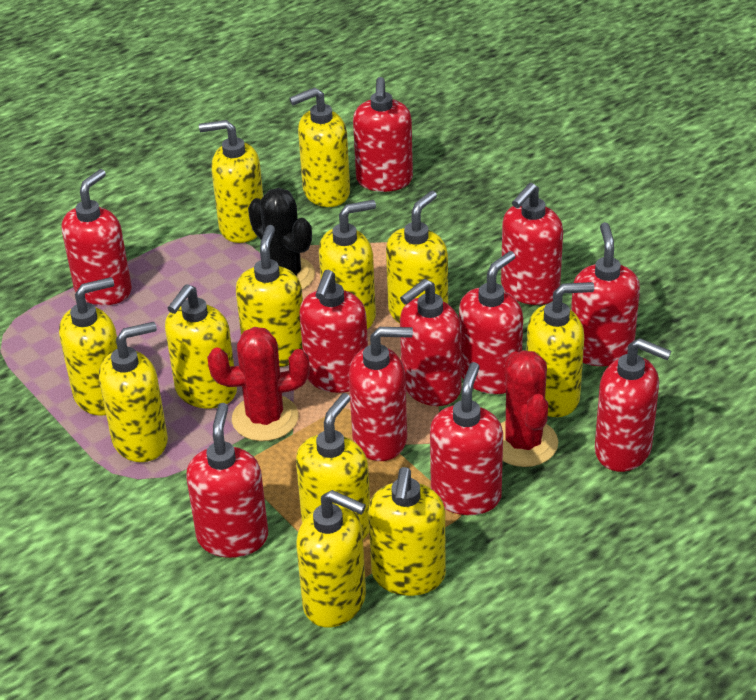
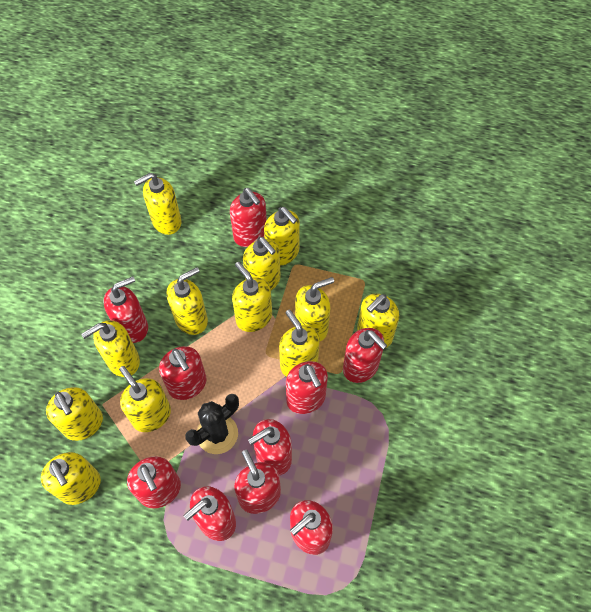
red cactus: [207,327,310,441] [501,350,558,467] = 2 -> none = 0
red soap dispenser: [62,169,132,305] [186,403,268,558] [299,270,368,393] [349,327,413,461] [353,77,413,192] [400,279,462,406] [430,362,503,515] [459,251,523,394] [501,183,563,305] [571,222,640,366] [595,338,671,472] = 11 -> [103,276,148,343] [127,456,181,509] [159,346,207,400] [183,486,236,541] [230,188,267,247] [234,450,281,514] [248,419,292,475] [286,361,328,414] [290,500,333,555] [343,328,387,383] = 10

